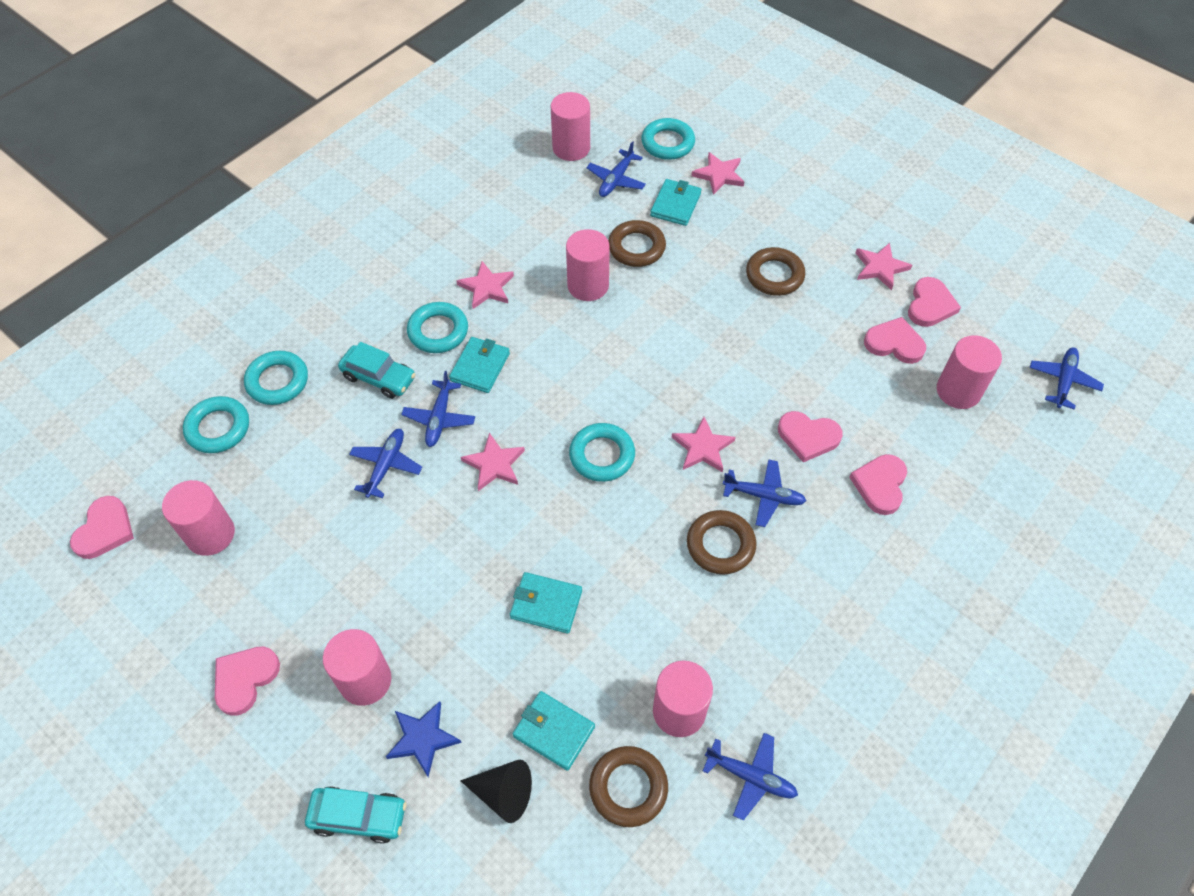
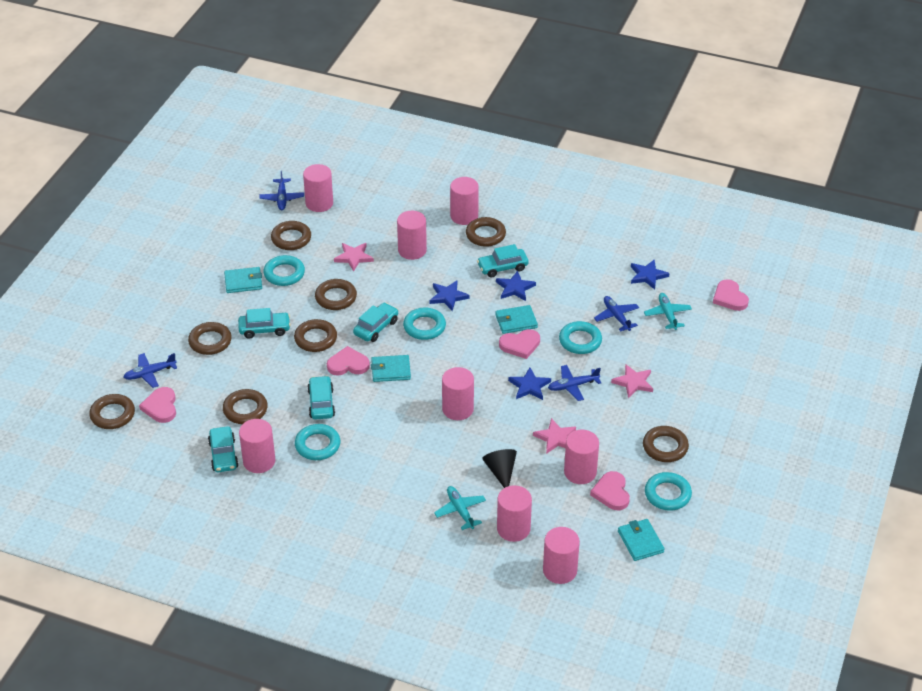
blue plane: [349,429,422,498] [401,371,475,447] [586,141,646,197] [703,733,798,820] [723,459,806,527] [1030,347,1104,410] = 6 -> [124,353,177,388] [259,171,304,210] [548,365,601,401] [594,296,639,332] = 4
blue star: [386,701,462,777] = 1 -> [430,280,470,311] [496,271,536,301] [508,368,551,400] [631,259,670,290] = 4
brown ring: [589,746,668,827] [608,220,666,267] [687,510,756,575] [746,247,805,296] = 4 -> [89,394,135,429] [188,322,232,355] [223,389,268,424] [271,221,311,250] [294,319,337,352] [315,279,357,310] [466,217,506,247] [643,426,689,462] = 8
pink cylinder: [162,480,235,556] [323,629,391,706] [551,92,590,161] [566,229,610,301] [653,661,713,737] [937,335,1002,409] = 6 -> [239,419,276,473] [303,164,333,212] [397,211,427,260] [442,367,474,420] [450,177,479,225] [497,485,532,542] [543,527,580,584] [564,430,599,484] = 8
pink heart: [70,496,134,559] [215,647,280,716] [778,411,843,462] [849,454,907,515] [864,317,926,364] [908,277,961,327] = 6 -> [139,387,176,423] [327,346,370,375] [499,329,540,359] [590,471,630,510] [713,279,749,311] = 5
pink star: [456,261,514,309] [461,433,525,491] [672,417,736,472] [691,152,744,195] [856,243,912,290] = 5 -> [334,243,374,272] [533,418,576,454] [611,364,653,398] = 3
turquoise car: [305,786,407,844] [338,342,416,399] = 2 -> [208,426,239,472] [238,308,291,339] [307,376,335,420] [353,303,398,342] [477,244,529,277] = 5
turquoise plane: none = 0 -> [434,486,486,530] [644,293,692,330] = 2

